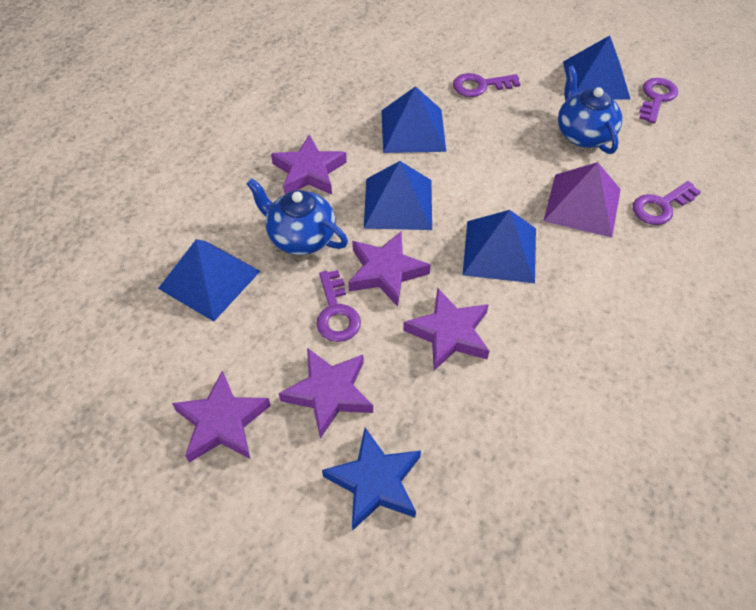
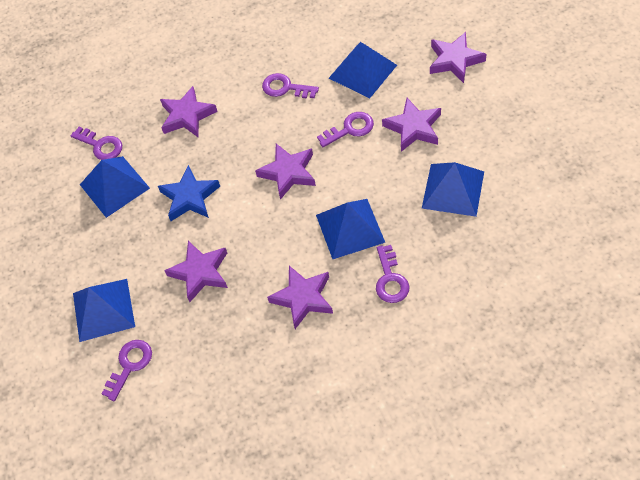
blue teapot: [246,178,348,255] [558,66,622,154] = 2 -> none = 0
purple key: [316,270,361,342] [453,73,520,97] [633,181,701,225] [639,78,678,123] = 4 -> [71,127,122,160] [102,340,152,401] [262,73,319,99] [317,112,374,147] [376,245,410,303] = 5
purple pyramid: [544,162,621,238] = 1 -> none = 0
purple star: [172,370,271,463] [271,134,347,195] [278,348,373,439] [348,232,431,307] [403,288,489,371] = 5 -> [160,86,218,137] [164,241,228,302] [255,144,316,200] [267,266,333,329] [382,98,441,152] [430,32,486,83] = 6

